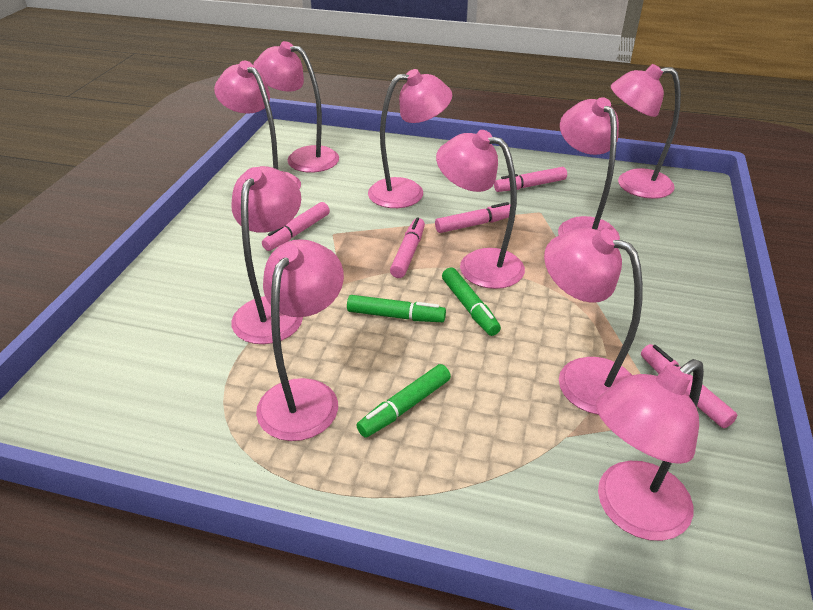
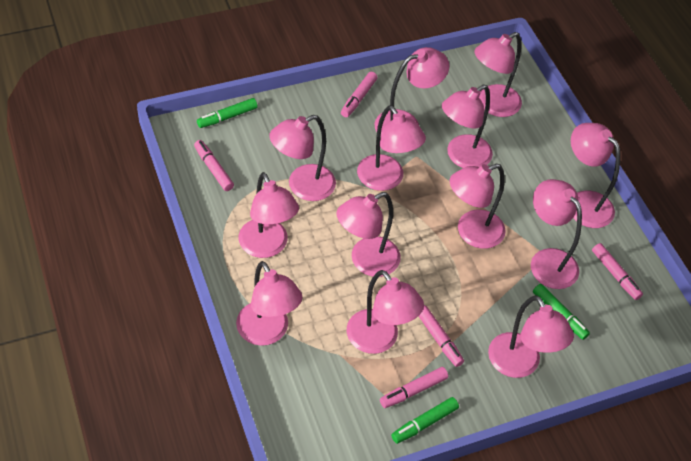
pink lamp: [214,61,301,189] [231,166,303,344] [253,41,339,172] [256,239,344,441] [368,69,452,208] [436,130,525,289] [544,228,643,415] [558,97,620,240] [596,359,704,541] [611,64,681,199] = 10 -> [236,261,302,346] [239,172,299,258] [269,115,336,201] [336,192,401,277] [347,270,424,354] [357,105,426,191] [375,47,449,135] [442,85,493,168] [450,164,506,249] [474,32,522,117] [488,295,574,378] [531,179,582,289] [571,123,620,228] = 13

